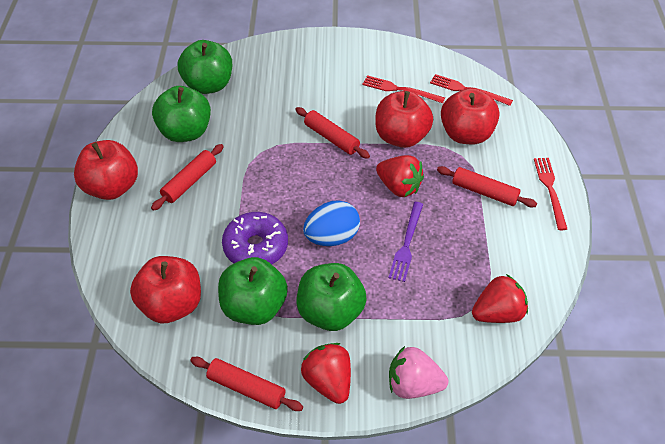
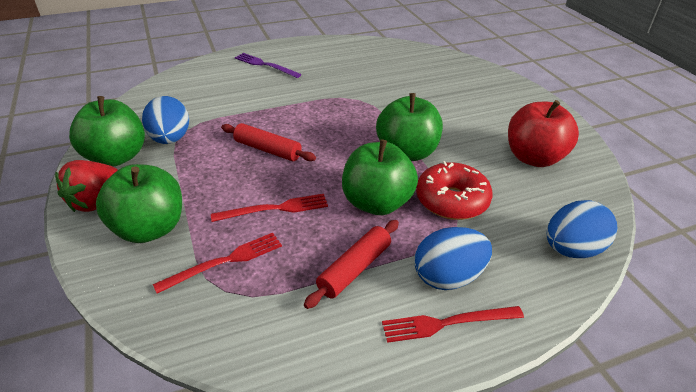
blue egg: [303,200,360,246] = 1 -> [142,96,189,144] [415,227,492,290] [546,200,618,258] = 3
pink strawberry: [389,346,448,399] = 1 -> none = 0
purple donut: [222,212,288,264] = 1 -> none = 0
red apple: [74,140,138,200] [130,256,201,324] [375,91,433,148] [441,88,499,145] = 4 -> [508,100,579,167] = 1
red donut: none = 0 -> [416,161,493,220] = 1
red rolling pin: [151,144,224,211] [190,357,303,411] [295,107,370,159] [437,166,537,207] = 4 -> [221,123,316,161] [304,220,399,309] = 2
red strawberry: [301,343,351,404] [376,155,424,197] [472,274,528,323] = 3 -> [55,160,118,212] = 1

